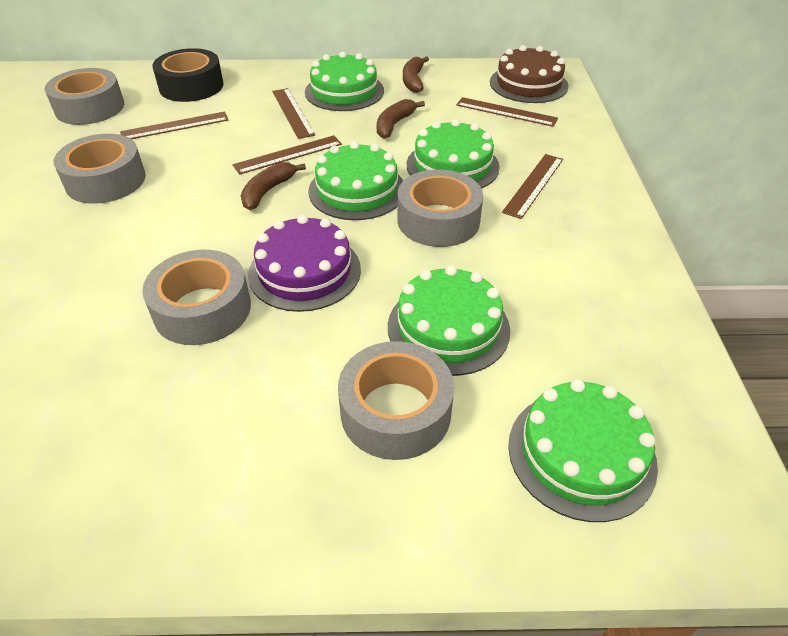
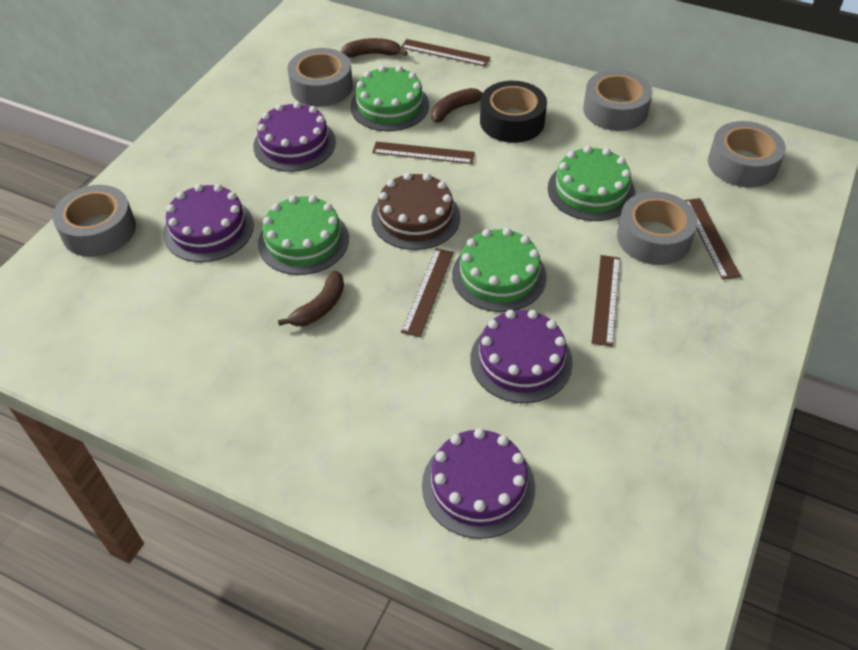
green cake: [305,52,384,111] [308,141,403,220] [388,265,510,376] [407,119,500,189] [508,379,658,522] = 5 -> [258,195,349,275] [350,66,429,131] [452,228,547,312] [548,146,635,221] = 4
purple cake: [248,215,361,312] = 1 -> [163,184,254,262] [253,102,336,172] [422,428,535,539] [470,310,573,403] = 4

